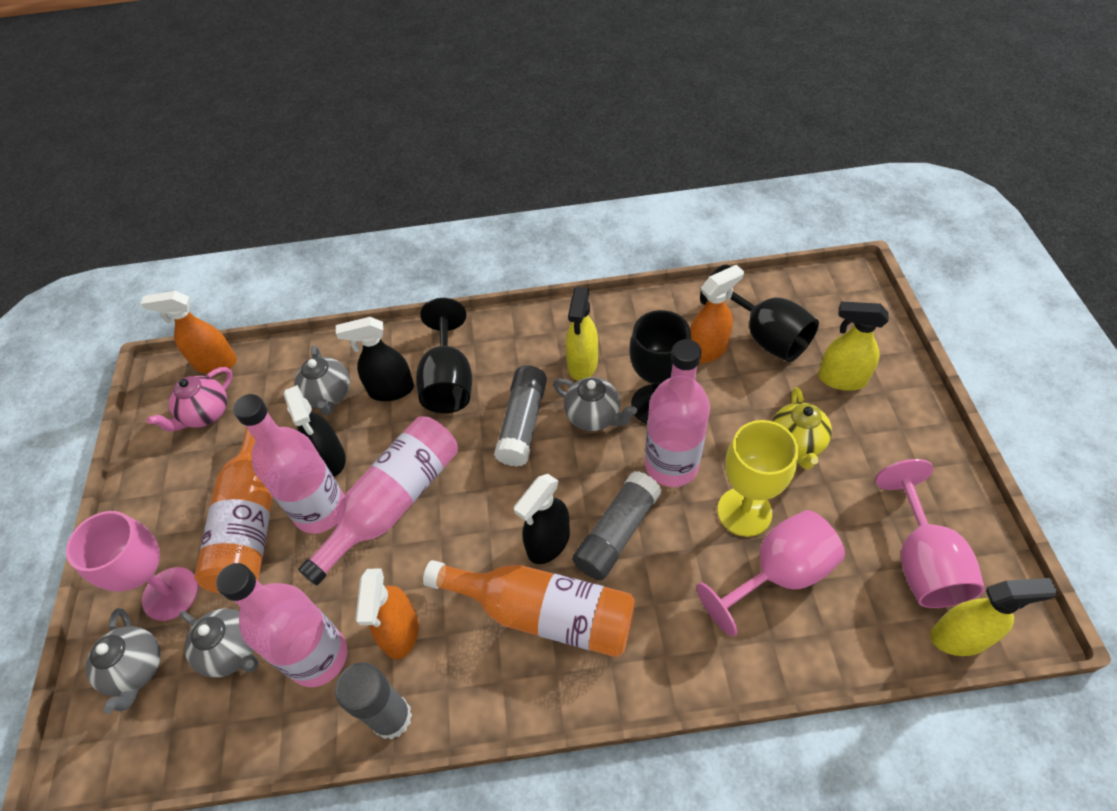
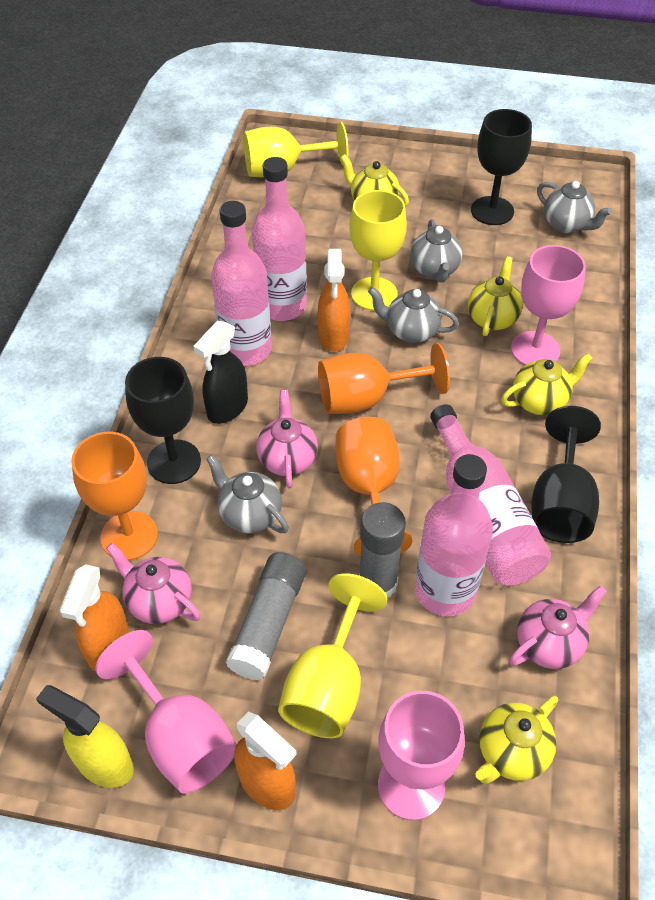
black spray bottle: [283,385,346,476] [336,317,414,401] [514,474,570,564] = 3 -> [194,321,248,424] = 1
grey glue stick: [335,662,412,739] [494,365,547,467] [572,471,662,580] = 3 -> [225,552,306,680] [359,502,406,598] = 2
orange bottle: [194,427,273,593] [423,560,635,658] = 2 -> none = 0
orange goblet: none = 0 -> [71,432,158,561] [318,343,450,414] [336,417,413,557] = 3
pink teapot: [147,367,233,432] = 1 -> [106,543,201,624] [256,390,318,488] [509,586,607,669] = 3
yellow goblet: [717,420,798,537] = 1 -> [243,122,348,177] [278,573,387,738] [350,190,407,311] = 3
yellow spray bottle: [565,287,598,381] [818,302,888,391] [930,578,1058,656] = 3 -> [36,685,134,788] = 1
yellow teapot: [772,387,832,469] = 1 -> [340,154,409,207] [468,256,523,336] [475,696,558,784] [501,353,593,415] = 4

